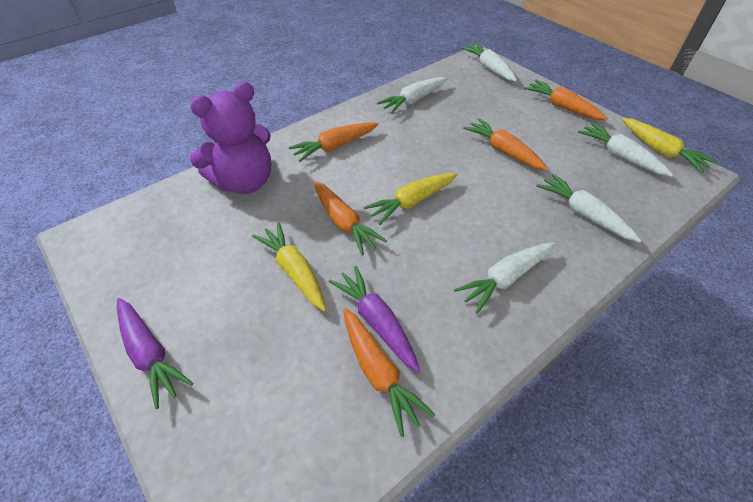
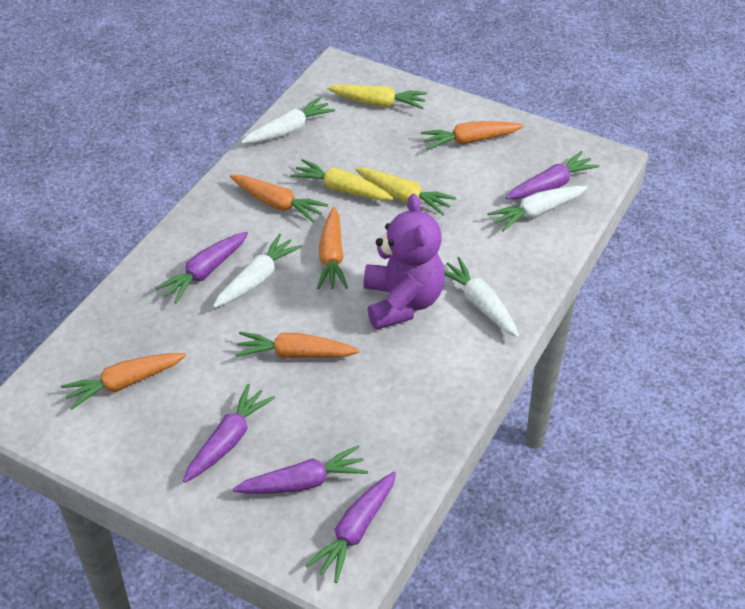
purple carrot: [117,298,193,409] [329,266,420,372] = 2 -> [155,232,248,303] [183,384,275,483] [233,445,368,494] [305,472,396,583] [506,151,599,199] = 5
white carrot: [377,77,447,114] [454,243,555,313] [461,43,517,82] [536,174,641,243] [578,122,673,177] = 5 -> [213,234,302,308] [241,97,335,143] [444,257,519,337] [487,186,588,232] = 4

